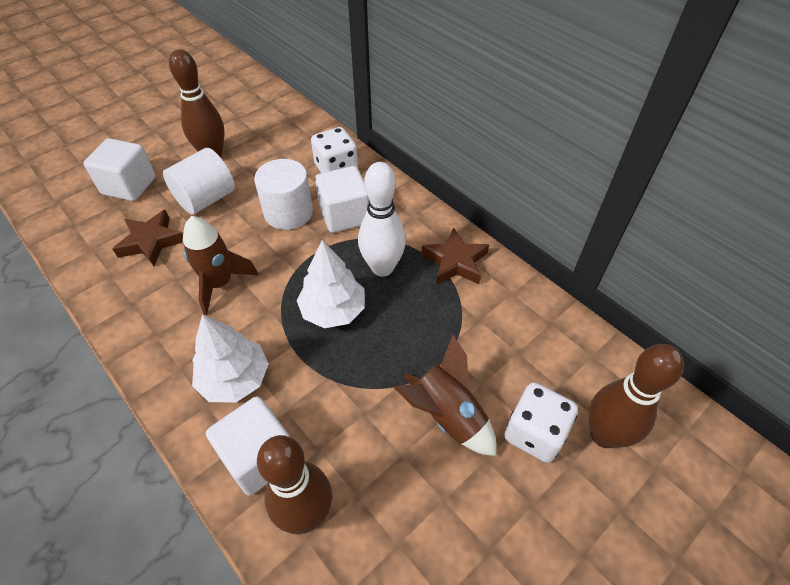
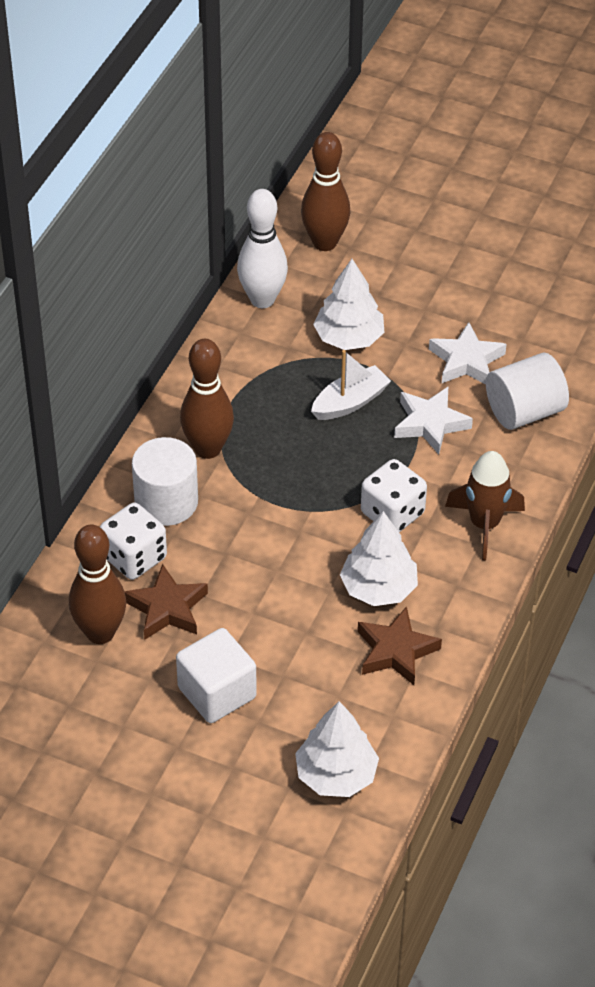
brown rocket: [183,216,258,315] [394,335,497,456] = 2 -> [445,451,525,560] = 1
white boat: none = 0 -> [311,350,391,420] = 1
white cube: [83,138,156,201] [206,396,290,496] [315,166,369,233] = 3 -> [176,628,257,723] = 1
white star: none = 0 -> [394,387,473,454] [429,322,507,384] = 2
white tree: [192,314,269,402] [296,240,365,328] = 2 -> [295,701,379,797] [313,259,384,350] [340,511,418,606] = 3

